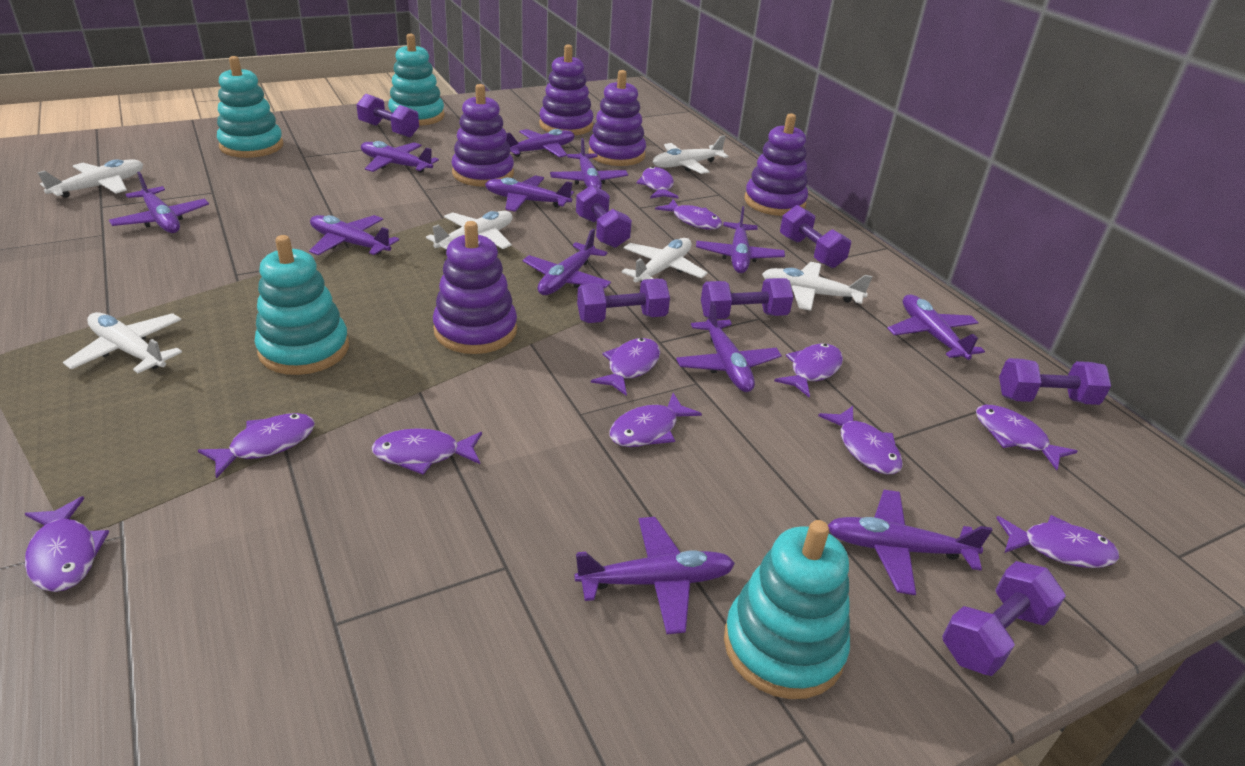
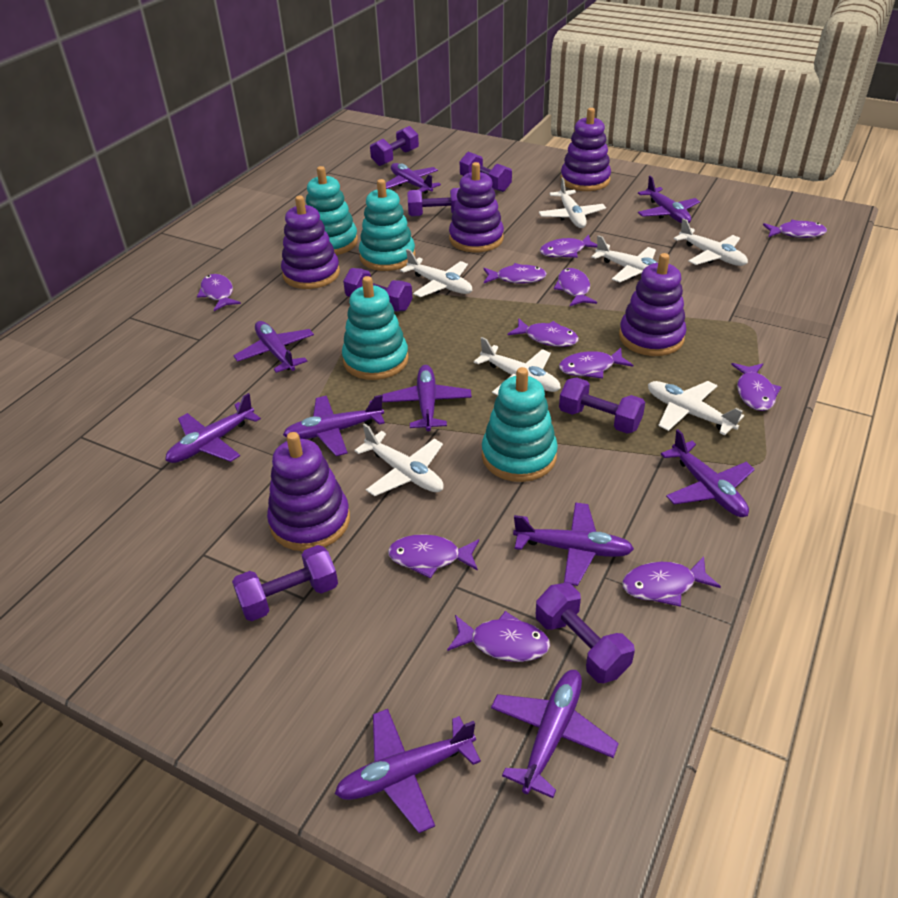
purple plane: [109,172,209,233] [309,215,399,255] [361,141,439,173] [485,175,574,212] [506,129,574,158] [522,229,611,295] [550,138,628,189] [574,517,735,634] [676,301,782,392] [696,206,785,273] [828,490,992,595] [887,294,985,360] = 12 -> [165,393,261,463] [233,321,314,373] [283,395,385,456] [335,709,481,833] [382,365,472,431] [386,163,441,194] [491,670,619,798] [513,502,634,586] [638,176,700,223] [661,429,755,517] = 10
white plane: [37,159,143,198] [63,312,182,373] [426,211,513,250] [622,238,707,283] [653,135,728,174] [762,262,872,311] = 6 -> [354,423,444,496] [400,249,472,297] [474,337,561,396] [539,177,606,228] [591,235,657,282] [648,381,744,435] [674,218,748,266] = 7

